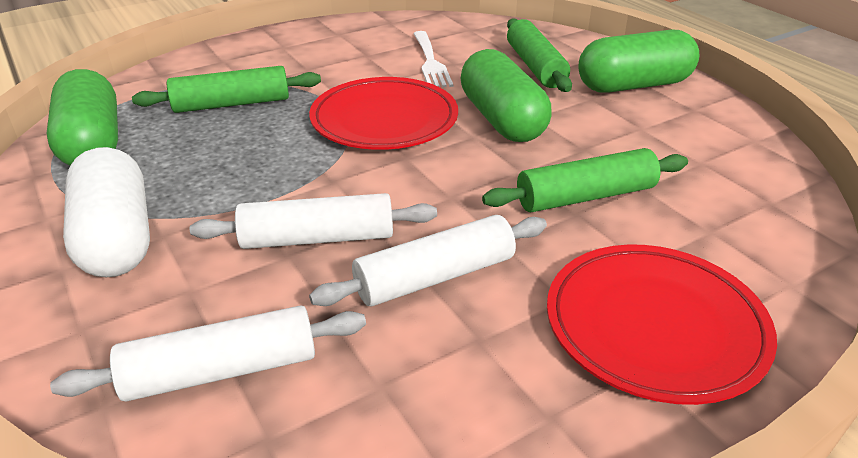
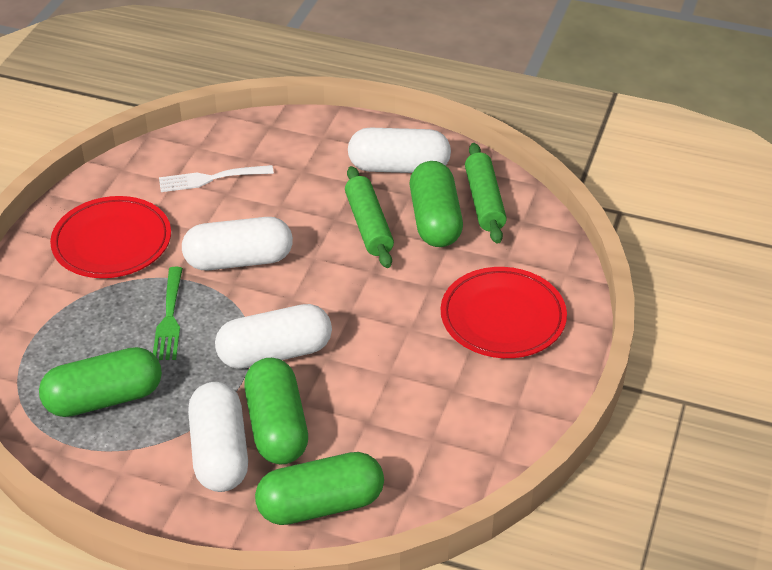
green capsule: [47,69,118,165] [461,49,552,142] [578,29,699,93] = 3 -> [39,347,162,417] [244,358,308,464] [255,452,384,525] [410,161,463,247] = 4
green fork: none = 0 -> [153,267,183,360] = 1
green rolling pin: [132,66,321,113] [482,148,688,212] [507,18,572,92] = 3 -> [345,166,394,268] [465,143,507,244] = 2
white capsule: [63,147,150,277] = 1 -> [182,217,293,270] [188,382,248,492] [215,304,332,369] [348,127,451,173] = 4
white rolling pin: [50,305,366,402] [190,193,437,249] [309,215,547,306] = 3 -> none = 0

